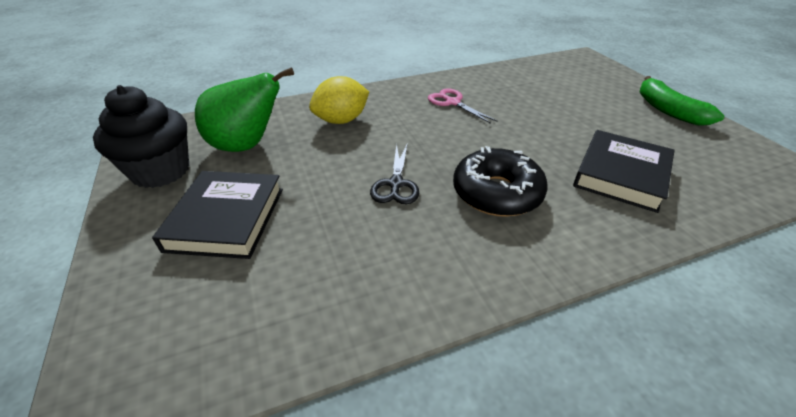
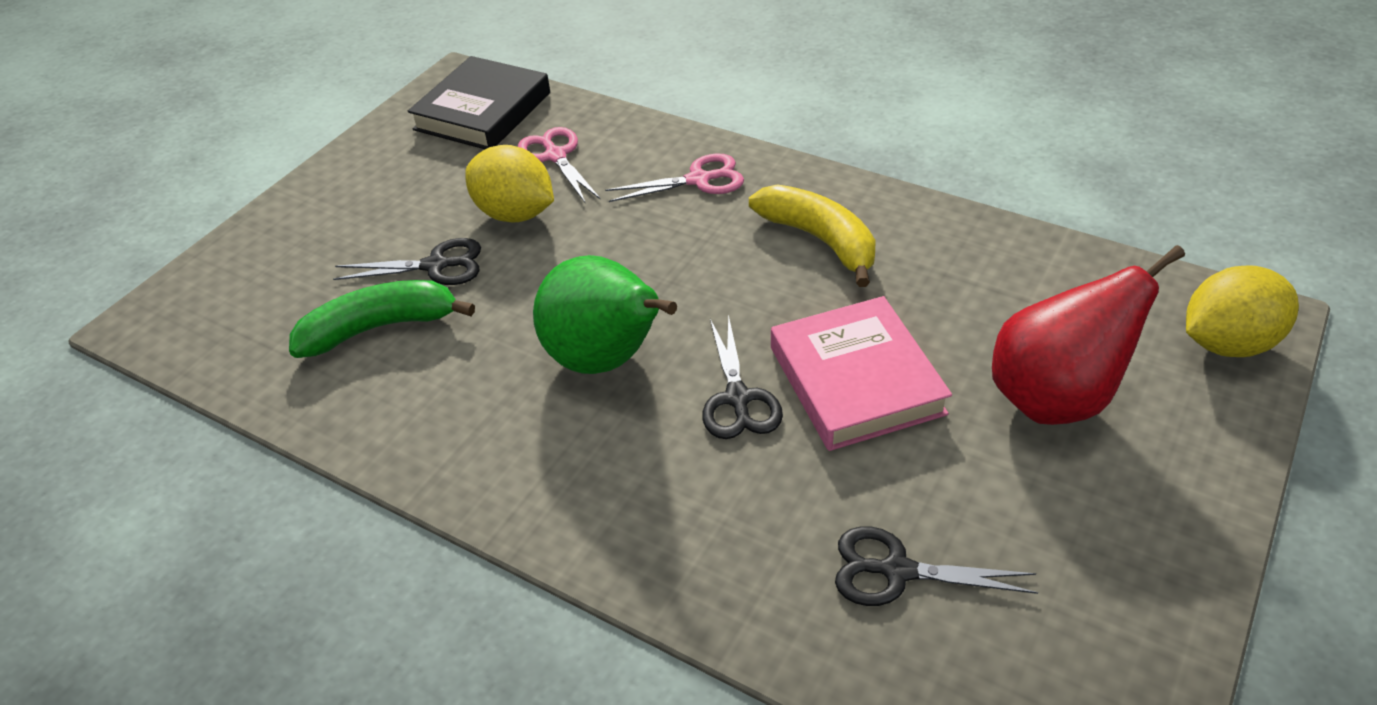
black book: [152,171,283,259] [573,130,674,213] = 2 -> [408,56,550,149] = 1
black cupcake: [93,85,189,188] = 1 -> none = 0
black donut: [453,146,548,217] = 1 -> none = 0
black scissors: [370,145,419,204] = 1 -> [333,238,481,285] [702,314,783,439] [835,527,1038,606] = 3
pink book: none = 0 -> [771,296,952,451] = 1
pink scissors: [428,88,497,124] = 1 -> [518,127,601,202] [605,153,744,202] = 2
red pear: none = 0 -> [992,245,1185,425] = 1
yellow banana: none = 0 -> [749,184,876,287] = 1
yellow lemon: [309,76,369,124] = 1 -> [465,145,554,222] [1186,265,1299,357] = 2

